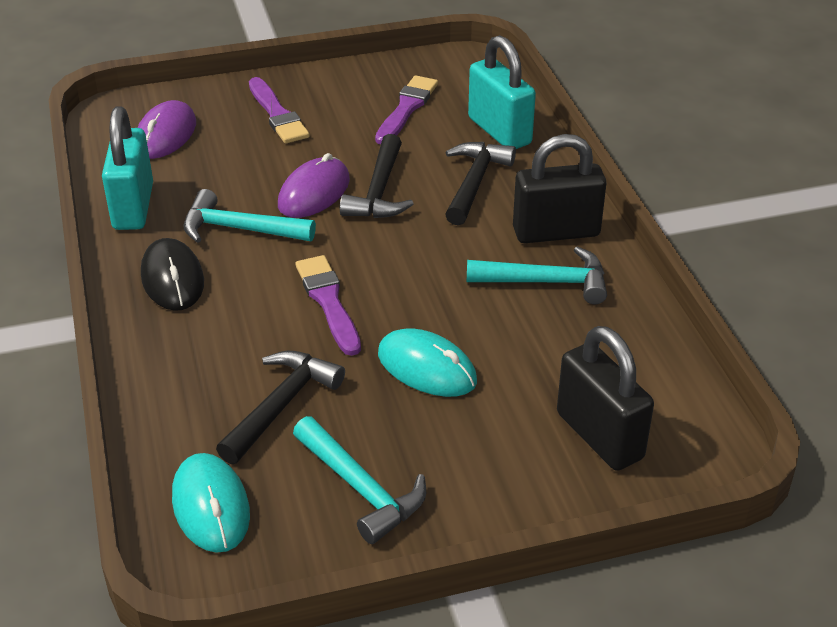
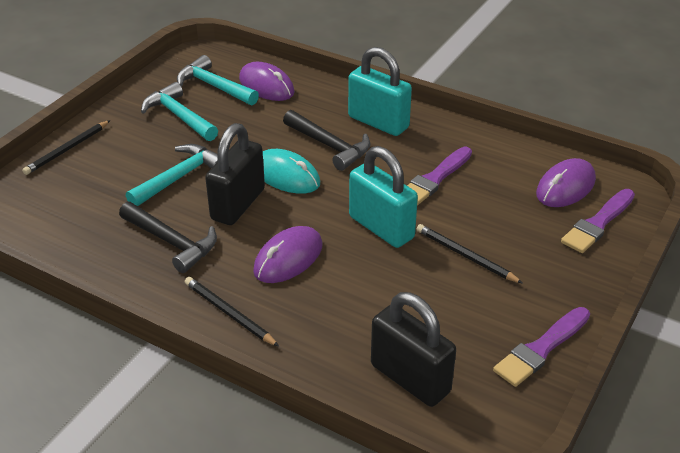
black hammer: [216,351,345,464] [340,134,413,218] [445,142,516,225] = 3 -> [119,202,217,273] [283,110,370,171] = 2
black mouse: [141,238,204,311] = 1 -> none = 0
black pencil: none = 0 -> [22,120,111,175] [185,277,279,346] [417,224,523,283] = 3
purple mouse: [137,100,196,159] [278,153,350,218] = 2 -> [239,62,295,101] [253,226,323,283] [536,158,596,207] = 3
turquoise mouse: [172,453,250,553] [378,329,477,397] = 2 -> [263,149,320,194] = 1

